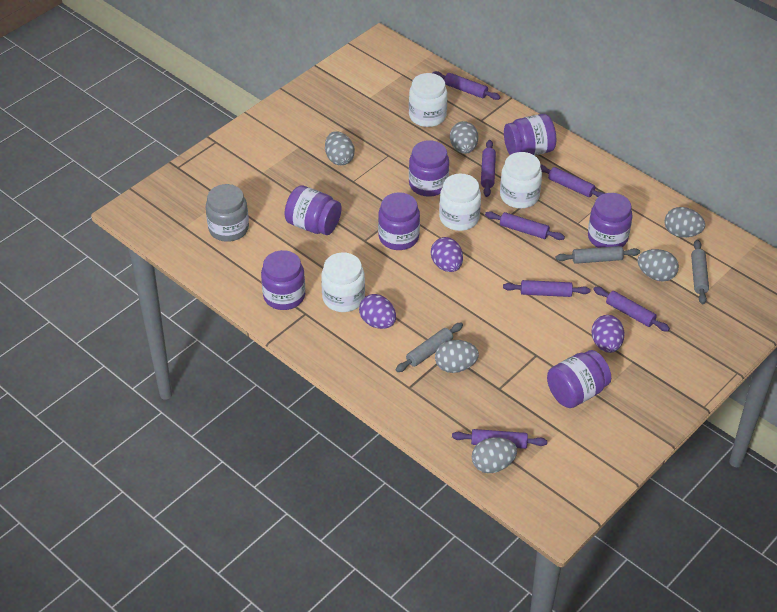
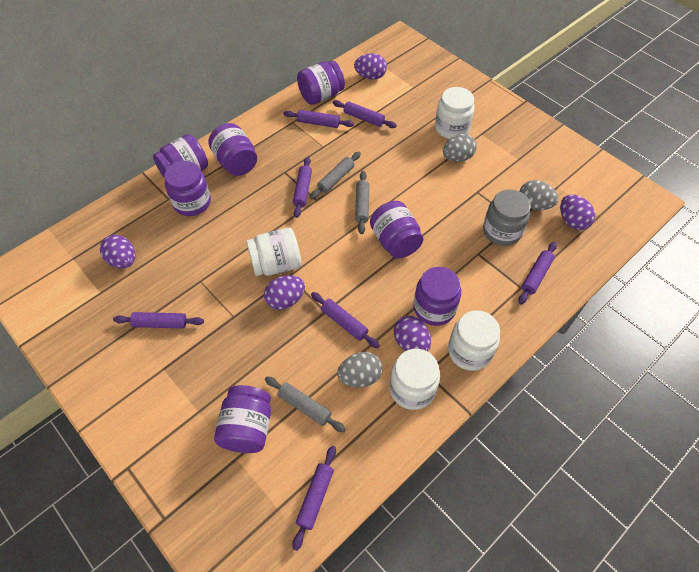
grey egg: [325,131,355,165] [435,340,479,373] [450,121,478,154] [472,437,517,473] [638,249,679,282] [664,207,705,237] = 6 -> [337,352,383,388] [443,133,477,162] [520,180,558,210] = 3
purple egg: [359,294,396,329] [431,237,463,272] [591,315,625,353] = 3 -> [100,235,135,268] [264,275,305,310] [354,53,387,80] [394,316,431,352] [560,194,595,230] = 5

